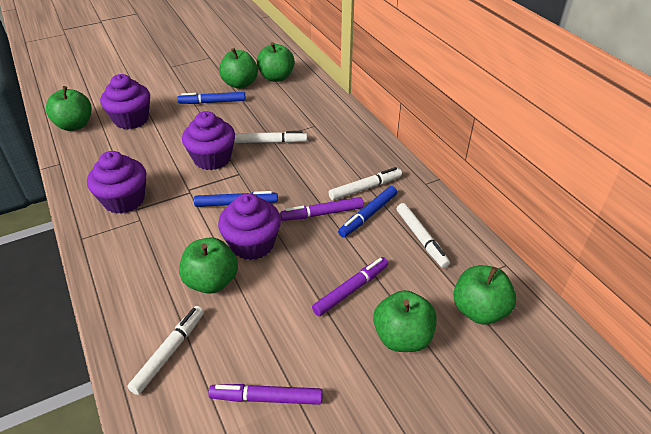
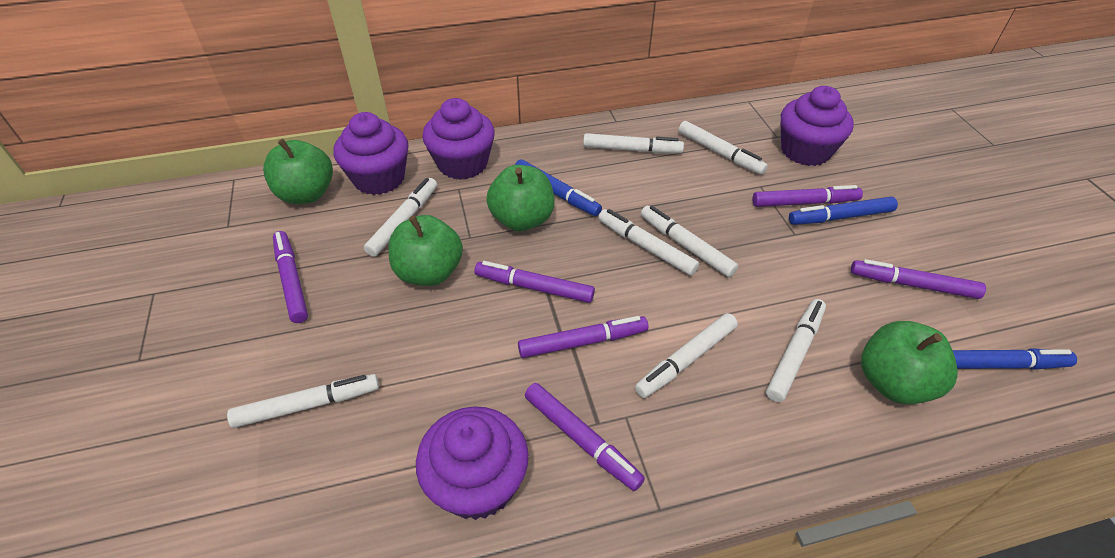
green apple: [46,86,92,131] [179,237,238,294] [219,48,258,89] [257,42,295,82] [373,290,437,352] [453,265,517,324] = 6 -> [263,139,333,204] [388,215,463,286] [486,165,554,231] [861,321,958,404] = 4
purple marker: [208,384,323,405] [280,197,364,221] [312,257,388,316] = 3 -> [273,231,308,323] [474,261,595,303] [518,316,648,358] [525,383,645,491] [752,185,863,207] [851,259,986,299] = 6
white marker: [127,306,204,395] [234,131,307,143] [329,167,402,200] [397,203,450,268] = 4 -> [227,374,379,428] [364,178,437,257] [583,133,684,153] [598,209,699,276] [635,313,738,398] [641,206,738,277] [679,121,768,175] [766,299,826,402] = 8

